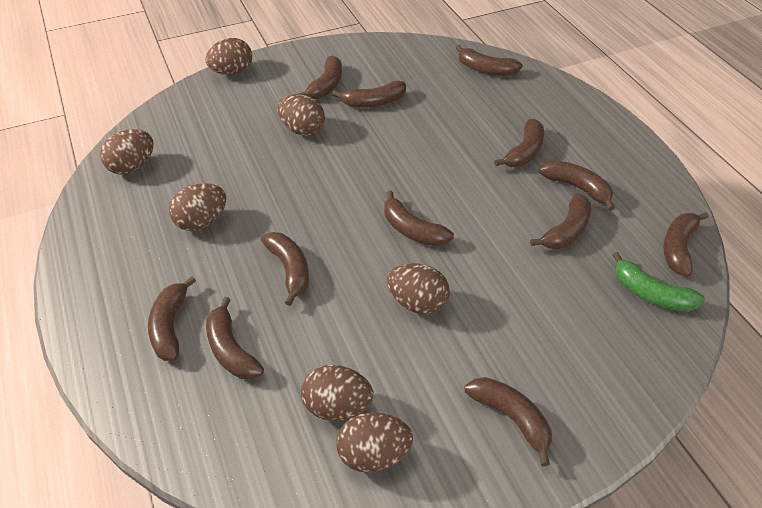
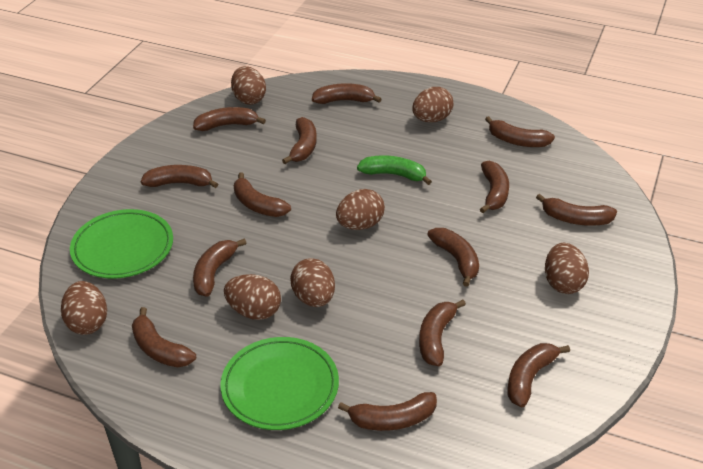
brown banana: [148,276,196,361] [206,297,264,379] [261,232,309,306] [298,55,342,99] [332,80,406,107] [384,191,454,246] [455,45,523,76] [464,377,552,466] [494,119,544,167] [530,193,591,249] [539,160,615,211] [663,212,709,276] = 12 -> [132,307,196,367] [141,165,218,188] [193,107,266,131] [193,239,247,297] [234,173,291,217] [282,117,317,164] [312,83,382,104] [338,392,437,431] [419,300,466,367] [427,228,479,287] [480,161,509,213] [485,116,555,147] [507,343,570,407] [536,194,617,226] = 14
green plate: none = 0 -> [70,209,173,279] [220,337,339,430] = 2

